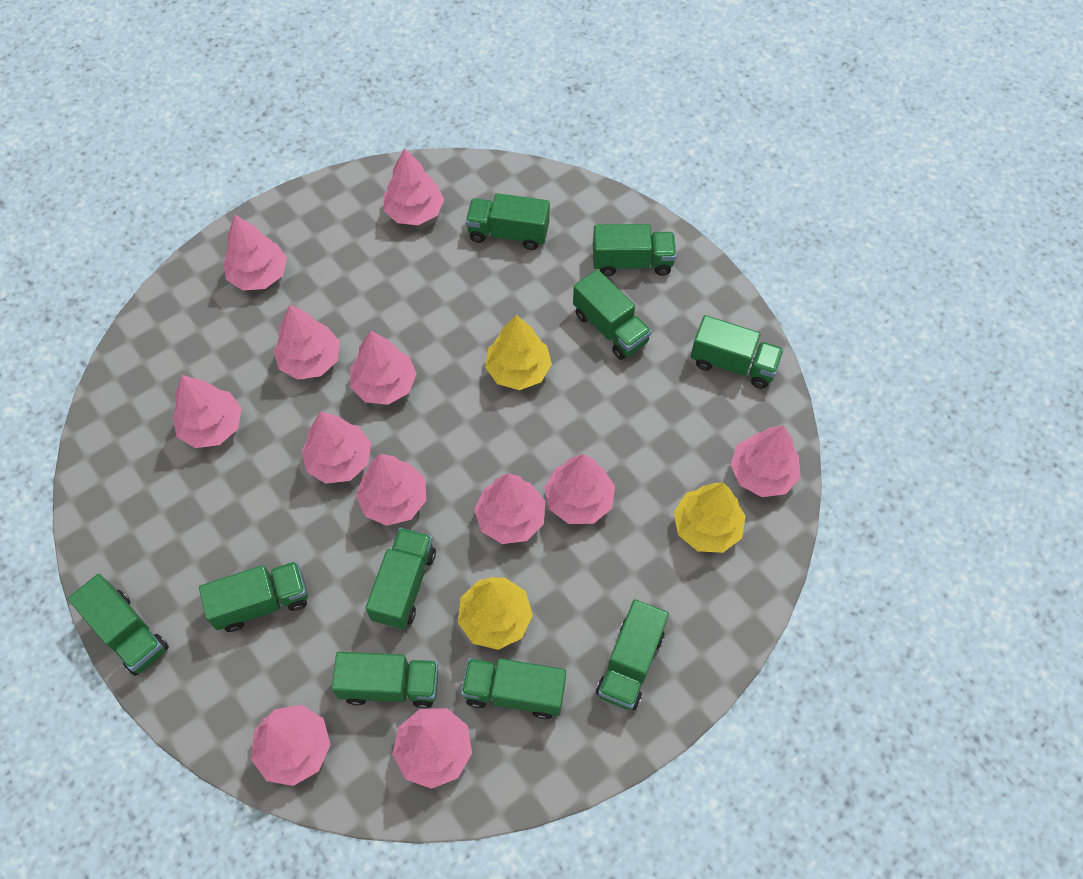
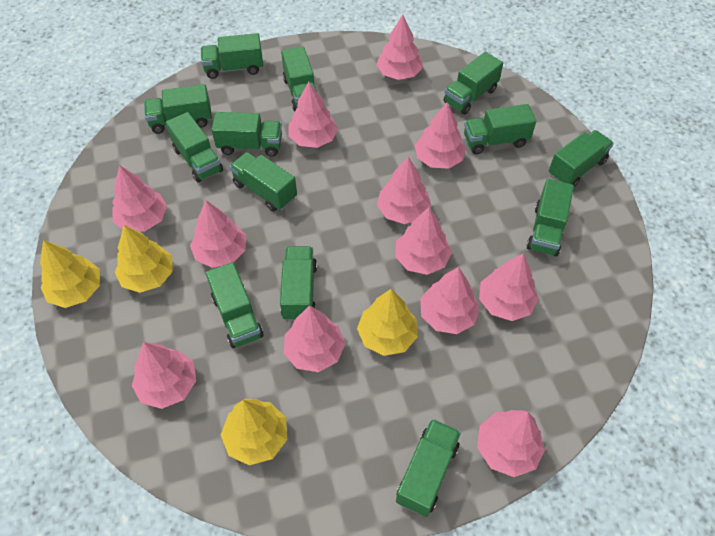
green truck: [68,574,169,676] [199,561,308,632] [332,652,439,709] [365,528,436,629] [461,658,566,719] [466,193,550,250] [573,269,652,360] [593,224,676,276] [596,599,669,710] [691,315,784,388] = 10 -> [144,84,212,134] [166,112,223,183] [201,33,263,79] [206,262,264,348] [211,112,282,157] [230,152,297,212] [280,246,317,321] [281,46,318,111] [396,419,461,517] [444,52,503,115] [464,104,536,154] [527,179,574,256] [549,130,614,187] = 13
yellow tree: [458,577,533,650] [485,315,552,390] [674,483,746,553] = 3 -> [40,240,100,308] [115,225,173,293] [221,399,287,465] [357,289,418,356] = 4

